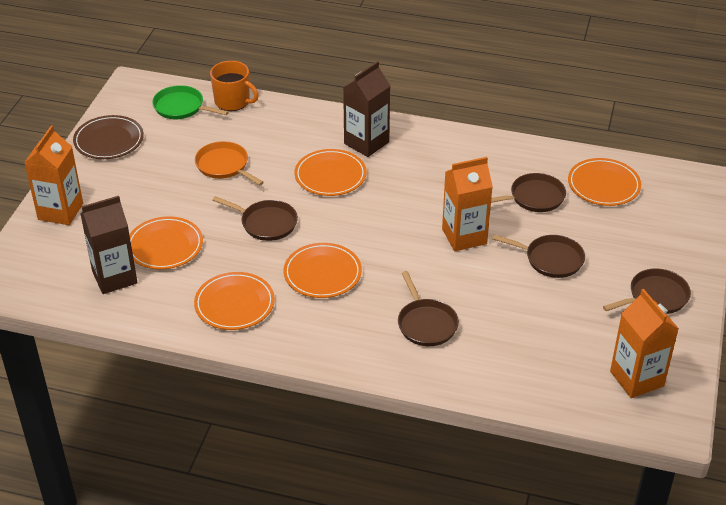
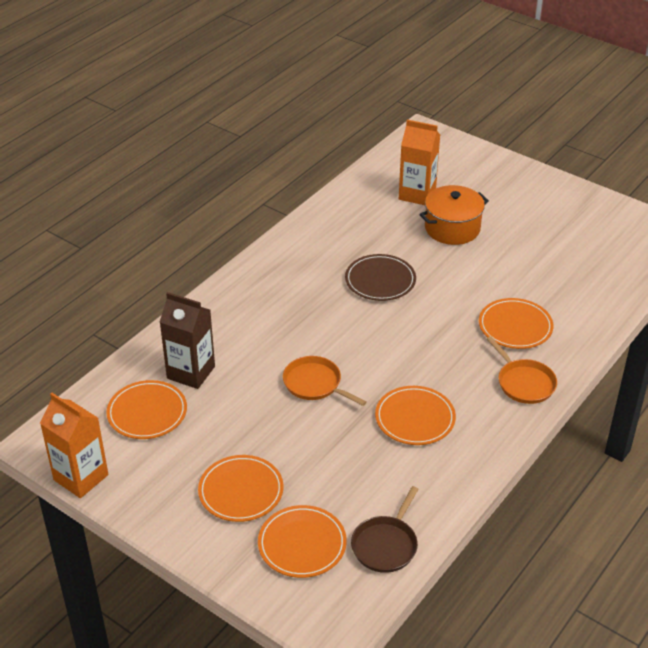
brown carton: [81,196,138,294] [343,61,390,157] = 2 -> [160,292,215,389] = 1
brown pan: [212,196,298,241] [398,271,459,346] [491,173,566,212] [492,235,585,278] [603,268,691,314] = 5 -> [351,486,418,573] = 1
green pan: [152,85,229,119] = 1 -> none = 0
orange carton: [24,125,83,225] [442,157,493,251] [610,289,679,398] = 3 -> [40,393,108,498] [399,120,440,205] = 2
orange mug: [210,61,259,111] = 1 -> none = 0
orange pan: [195,141,264,185] = 1 -> [283,356,367,406] [487,336,557,404] = 2
orange pot: none = 0 -> [419,185,489,245] = 1

